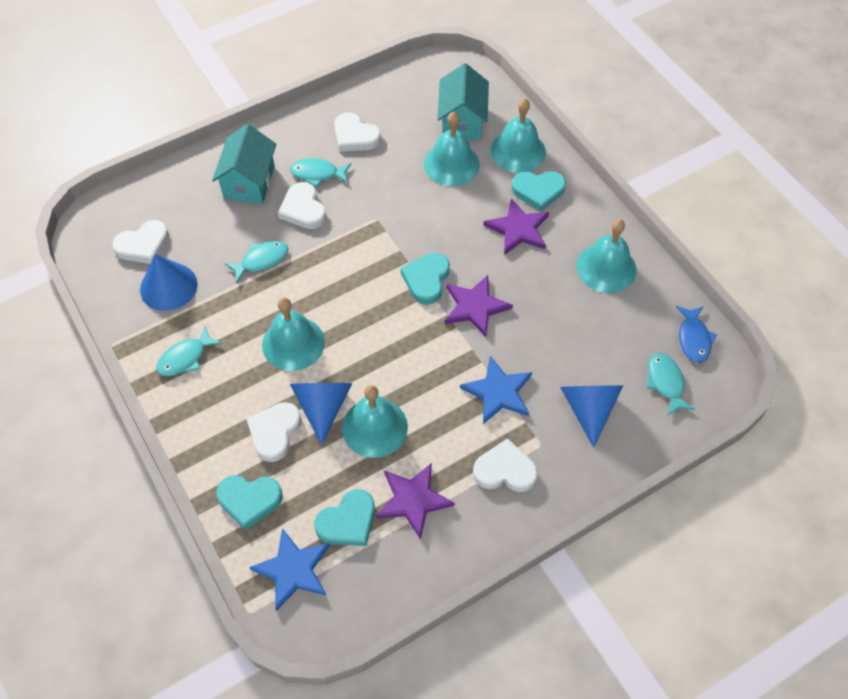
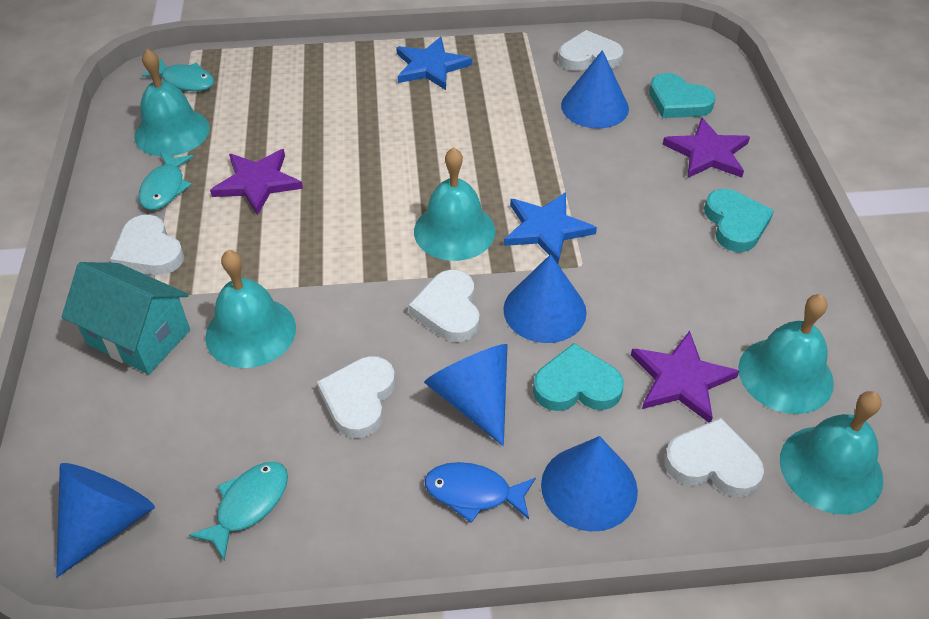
blue cone: [140,254,198,311] [290,383,352,445] [560,385,623,448] = 3 -> [56,463,155,577] [424,344,508,446] [503,254,587,343] [541,436,638,532] [561,50,629,128] = 5
turquoise fish: [156,326,222,376] [225,241,288,283] [290,158,351,187] [646,353,695,416] = 4 -> [138,153,194,210] [142,59,214,91] [189,462,288,561] = 3
turquoise heart: [216,475,283,530] [314,489,375,546] [401,253,450,305] [512,171,566,211] = 4 -> [533,343,624,411] [649,73,715,118] [704,189,774,252] = 3
turquoise house: [212,124,276,204] [437,63,489,140] = 2 -> [62,262,190,374] = 1

